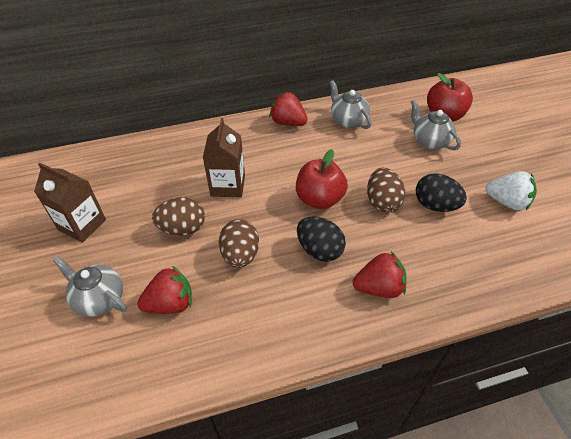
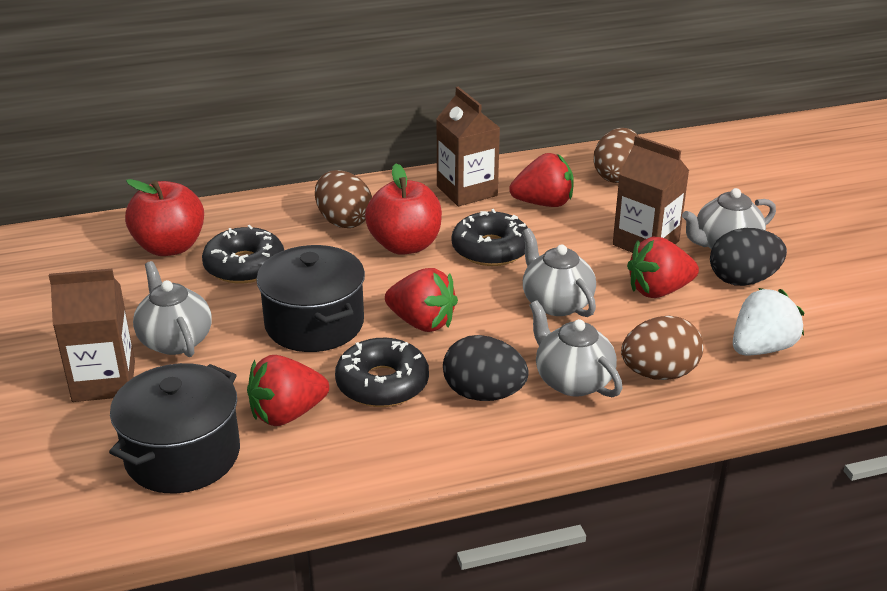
black donut: none = 0 -> [202,225,284,283] [335,338,429,407] [452,209,528,266] = 3
black pot: none = 0 -> [109,363,240,493] [256,245,365,352] = 2
brown carton: [34,163,106,242] [203,118,245,197] = 2 -> [49,269,135,402] [436,87,500,206] [613,135,689,253] = 3
grey teapot: [53,256,127,317] [329,80,371,129] [411,100,461,150] = 3 -> [133,261,211,357] [522,228,596,317] [530,300,623,397] [682,188,776,249] = 4
red strawberry: [137,266,192,314] [270,92,308,126] [353,252,407,298] = 3 -> [247,355,329,426] [385,268,458,332] [509,153,573,207] [627,237,699,298] = 4

